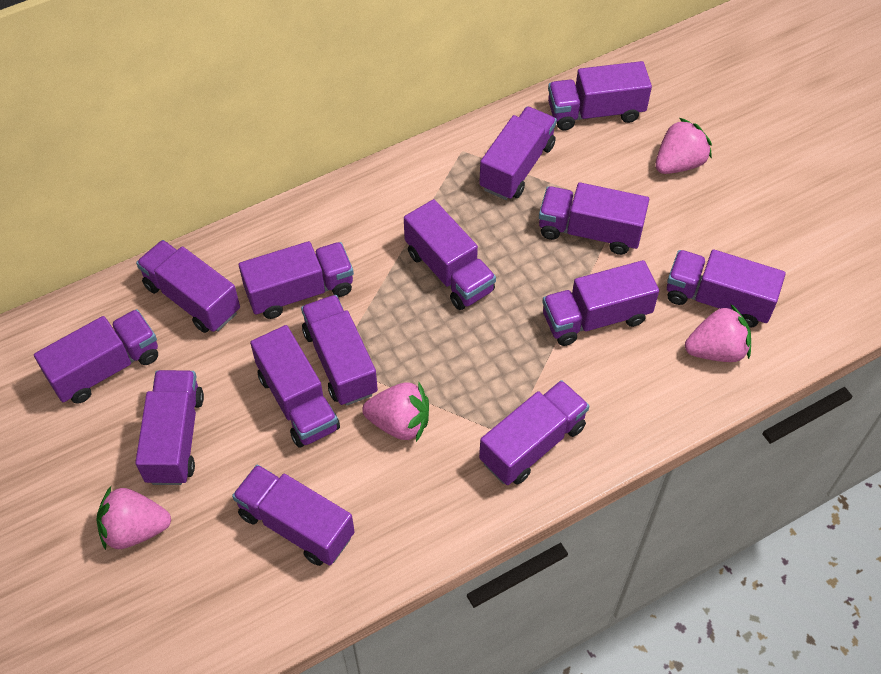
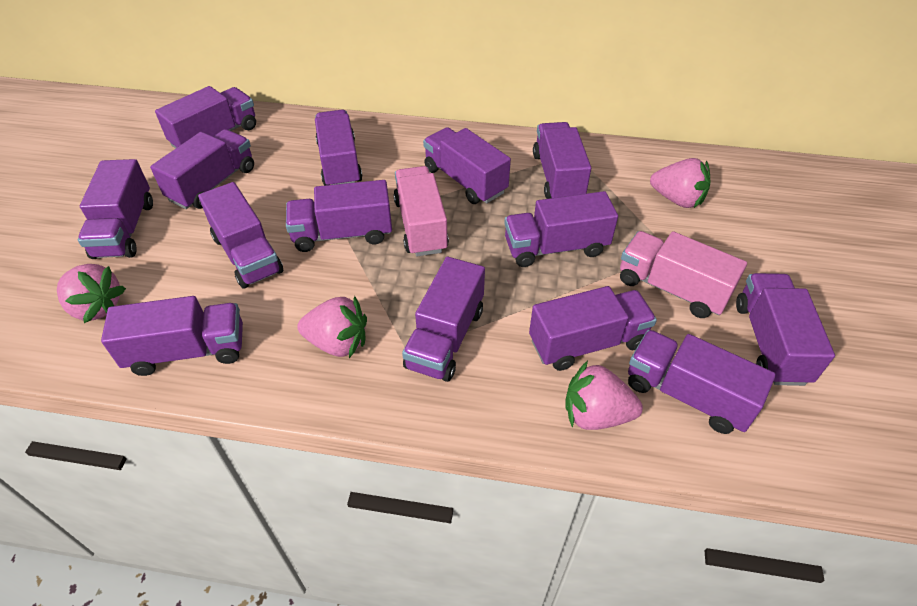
pink truck: none = 0 -> [393,166,449,256] [620,231,747,318] = 2

